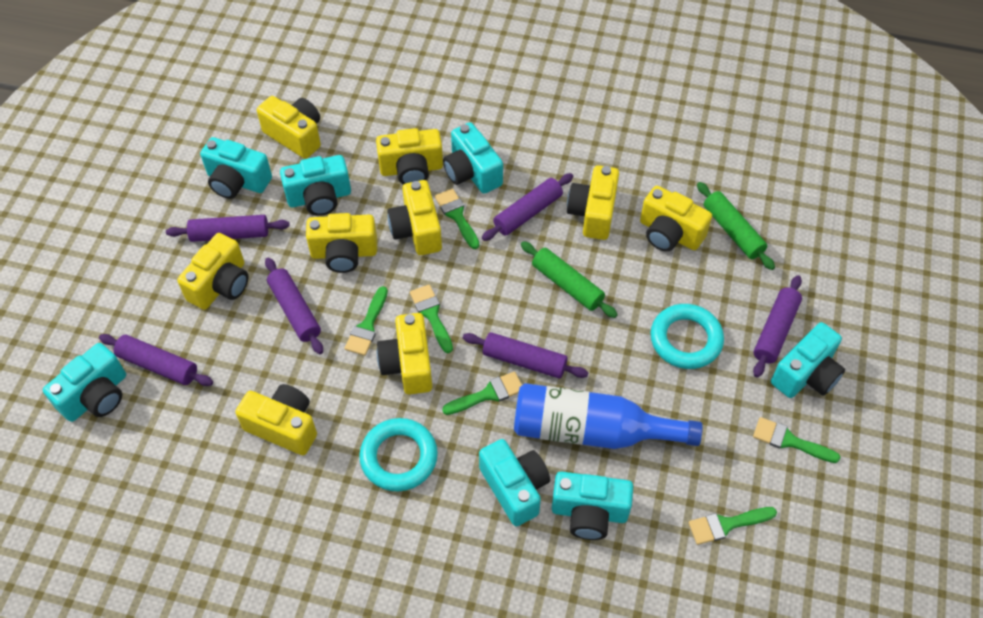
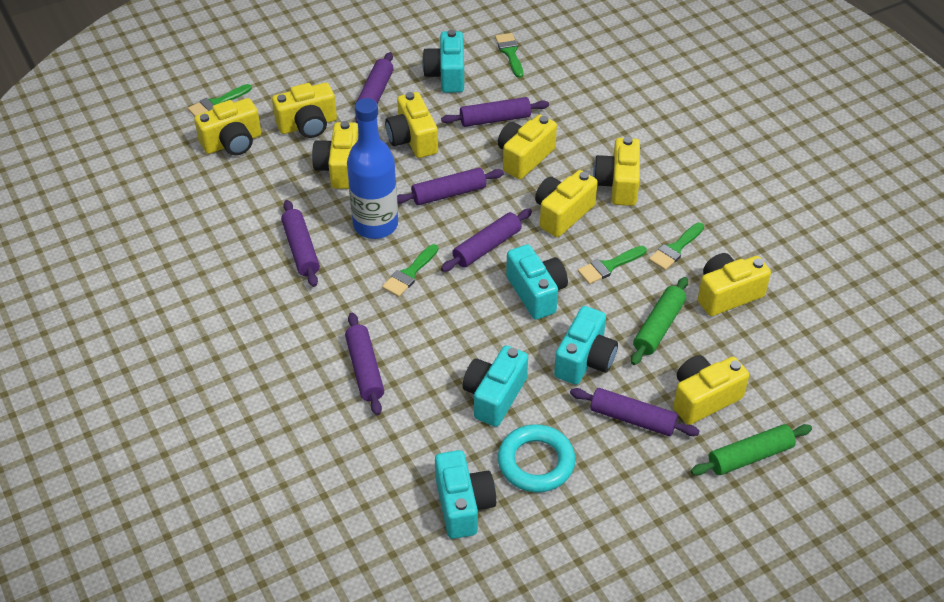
green brush: [345,286,388,356] [410,284,453,353] [435,188,480,249] [442,371,522,415] [688,507,777,545] [753,417,840,463] = 6 -> [188,84,252,117] [382,244,438,297] [495,33,523,78] [578,246,647,284] [649,223,704,270] = 5
purple rolling pin: [99,334,213,386] [166,215,290,242] [265,258,323,354] [463,332,589,379] [482,173,573,241] [753,275,802,377] = 6 -> [281,200,320,287] [345,313,384,415] [355,52,394,124] [397,168,504,205] [441,97,549,127] [441,209,532,272] [570,388,699,436] = 7
turquoise camera: [43,343,126,422] [200,137,272,199] [280,155,351,216] [443,122,503,194] [479,439,550,527] [552,471,633,540] [771,322,845,398] = 7 -> [422,30,464,93] [435,450,496,539] [463,345,528,427] [506,244,568,320] [554,306,618,385] = 5
turquoise ring: [359,418,438,491] [651,304,724,369] = 2 -> [498,424,575,492] = 1

